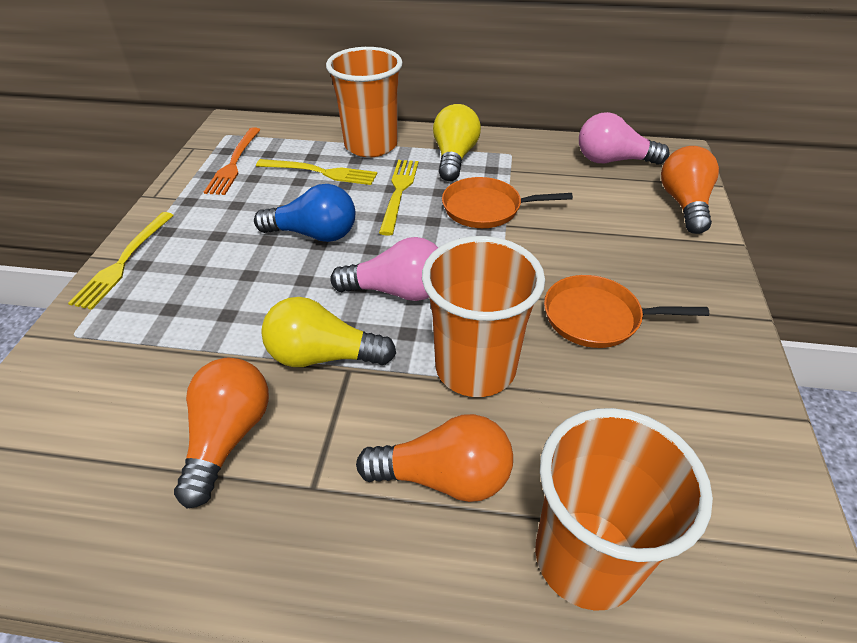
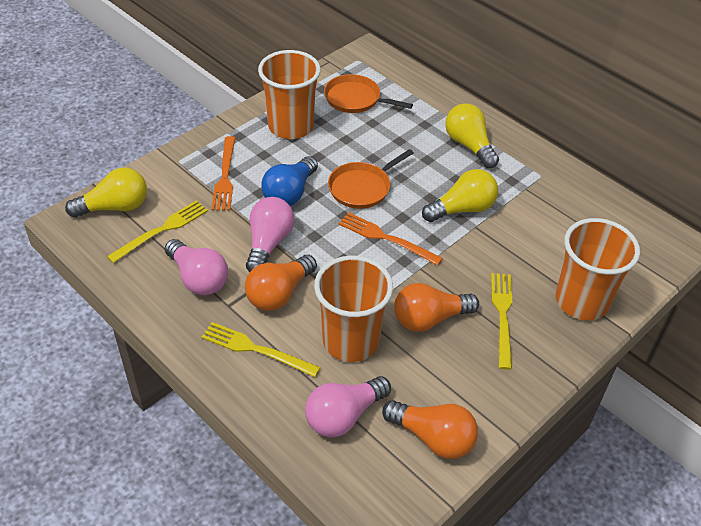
orange fork: [204,127,260,195] = 1 -> [211,136,235,211] [338,212,443,266] = 2
pink light bulb: [330,237,438,301] [579,112,670,165] = 2 -> [165,239,228,295] [246,197,294,272] [305,376,391,437] = 3
yellow light bulb: [261,297,396,367] [433,104,481,181] = 2 -> [65,168,147,218] [422,169,498,222] [445,103,499,168] = 3

